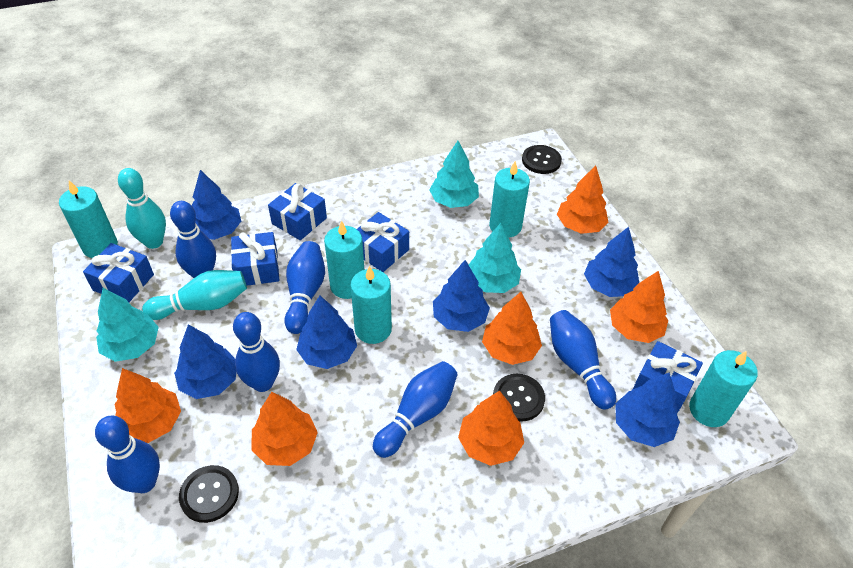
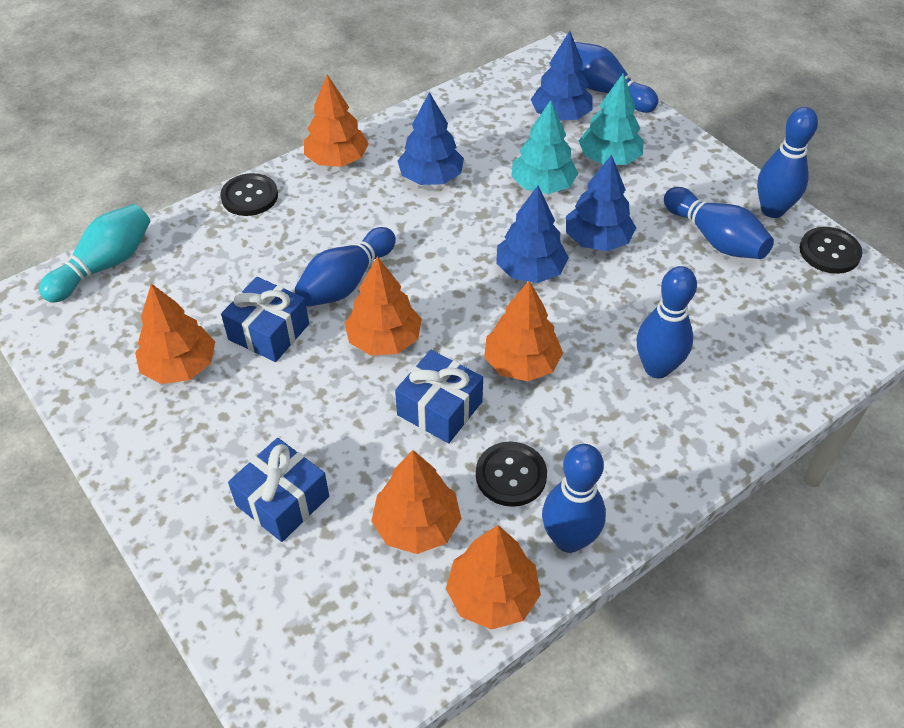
blue gift: [83,243,154,302] [231,232,279,286] [268,183,327,240] [357,212,409,272] [633,341,703,413] = 5 -> [221,277,309,362] [228,438,329,542] [395,350,483,443] = 3
blue tree: [174,324,236,399] [192,170,241,240] [296,296,357,369] [433,260,490,332] [584,227,639,297] [615,372,680,447] = 6 -> [397,92,464,185] [496,186,569,283] [530,31,593,120] [566,155,636,251] = 4
turquoise bowling pin: [118,168,166,249] [142,270,247,320] = 2 -> [39,204,150,303] = 1
turquoise candle: [59,180,118,258] [324,221,364,299] [351,266,392,344] [489,161,530,238] [689,350,758,427] = 5 -> none = 0
turquoise tree: [96,288,159,362] [429,141,479,208] [469,223,521,293] = 3 -> [511,100,579,194] [579,73,644,165] = 2

